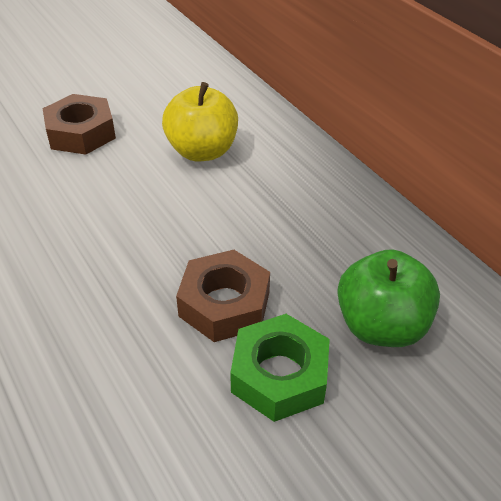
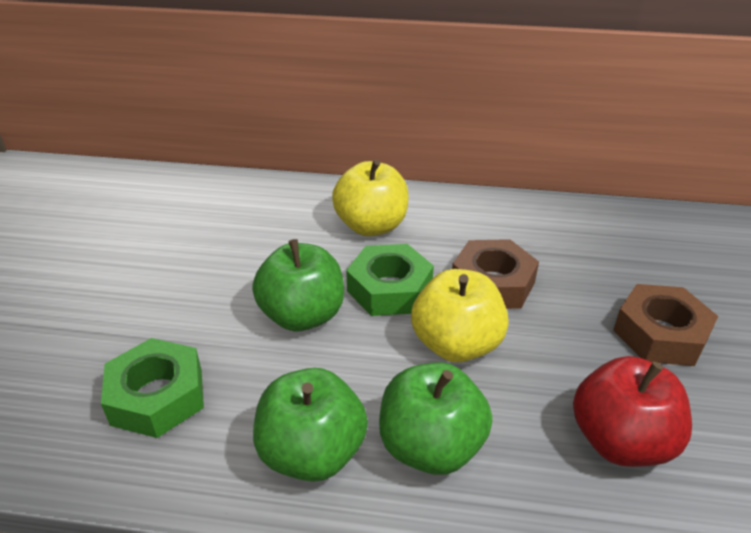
green apple: [337,250,440,347] = 1 -> [252,239,344,331] [253,368,368,482] [379,362,492,475] = 3
green nut: [230,314,330,422] = 1 -> [101,338,204,438] [346,244,434,316] = 2
red apple: none = 0 -> [573,356,692,467] = 1
yellow apple: [162,82,238,161] = 1 -> [332,159,408,236] [411,269,509,362] = 2

